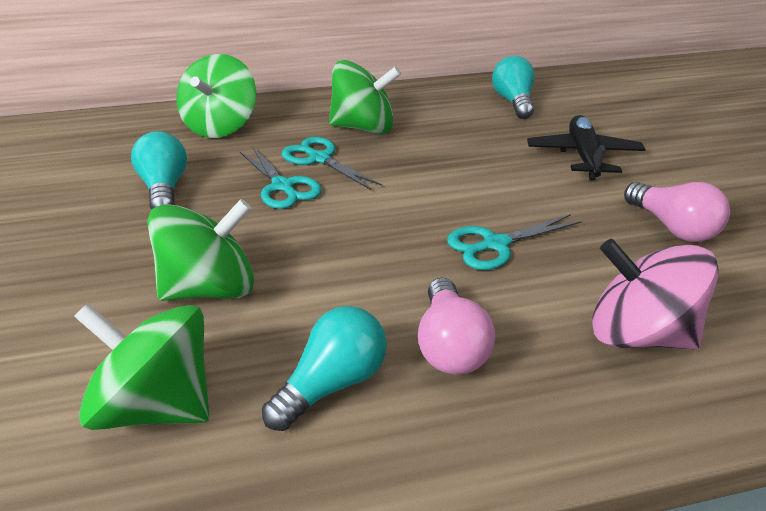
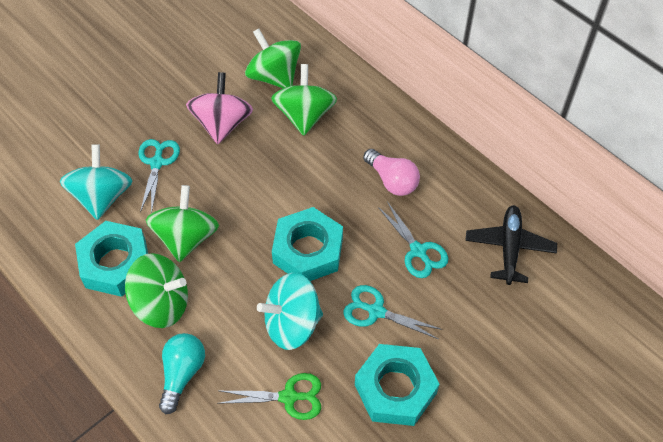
green scissors: none = 0 -> [217,373,321,420] = 1
pink light bulb: [418,277,495,375] [624,182,730,242] = 2 -> [363,149,420,196] = 1
turquoise light bulb: [131,131,187,209] [262,306,387,431] [492,56,535,119] = 3 -> [159,333,205,414] = 1
turquoise nut: none = 0 -> [75,221,148,297] [272,207,343,281] [355,344,440,426] = 3
turquoise spinning top: none = 0 -> [60,145,133,220] [257,273,323,350] = 2

